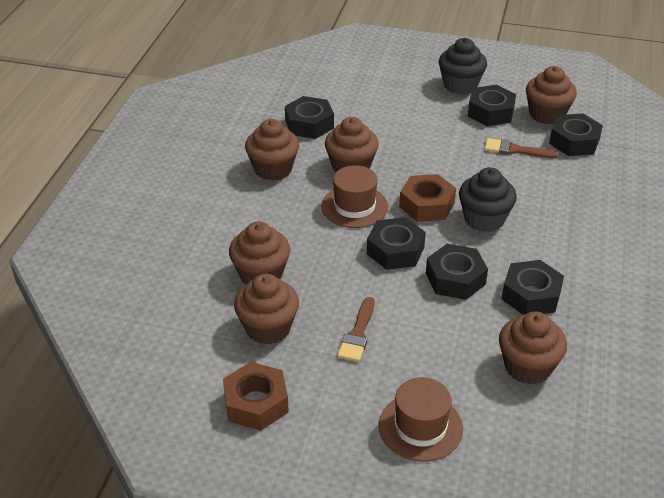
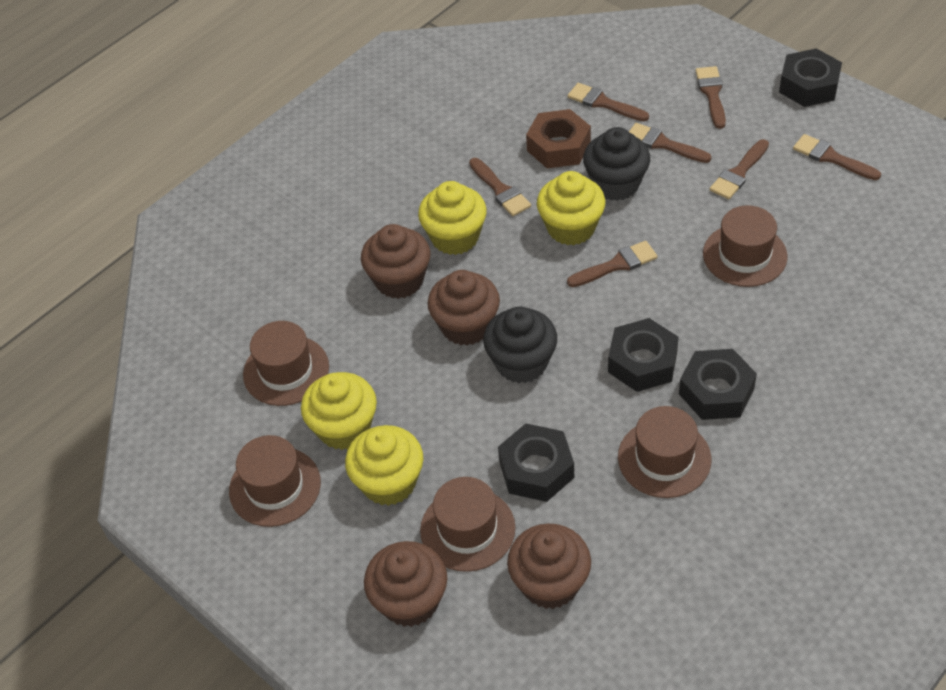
black nut: [285,96,334,139] [367,217,426,270] [426,244,488,300] [468,85,516,126] [502,260,564,315] [549,113,603,156] = 6 -> [498,424,574,502] [608,318,679,392] [679,349,757,420] [779,48,842,107] = 4
brown brush: [337,297,375,362] [485,138,558,158] = 2 -> [469,158,531,216] [567,241,658,287] [568,83,649,121] [629,123,712,163] [695,66,726,129] [709,139,769,199] [793,134,881,180] = 7
brown cupcake: [229,221,290,285] [234,274,299,344] [245,119,299,181] [325,117,379,173] [499,311,567,385] [526,66,577,124] = 6 -> [361,224,430,299] [364,541,448,627] [428,270,500,346] [507,524,591,609] = 4
brown hat: [321,165,388,228] [379,377,463,462] = 2 -> [229,435,321,527] [243,321,329,406] [420,477,515,572] [618,406,711,498] [703,205,787,287] = 5
brown nut: [223,362,289,431] [399,174,456,222] = 2 -> [526,109,591,168] = 1
yellow cupcake: none = 0 -> [301,372,377,450] [345,425,424,506] [418,181,487,255] [537,171,606,245] = 4

